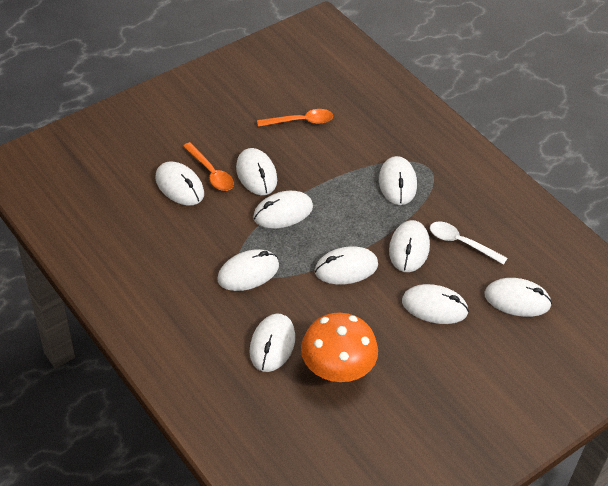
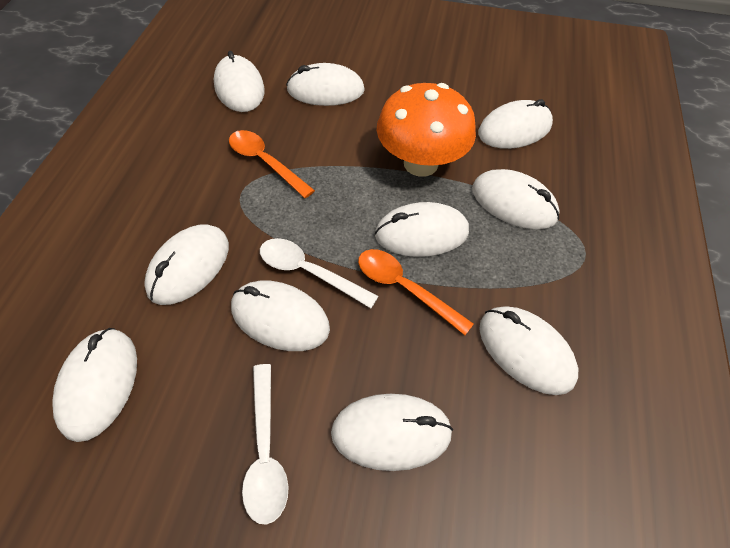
white spoon: [430,221,507,265] = 1 -> [242,364,289,525] [260,238,379,308] = 2

